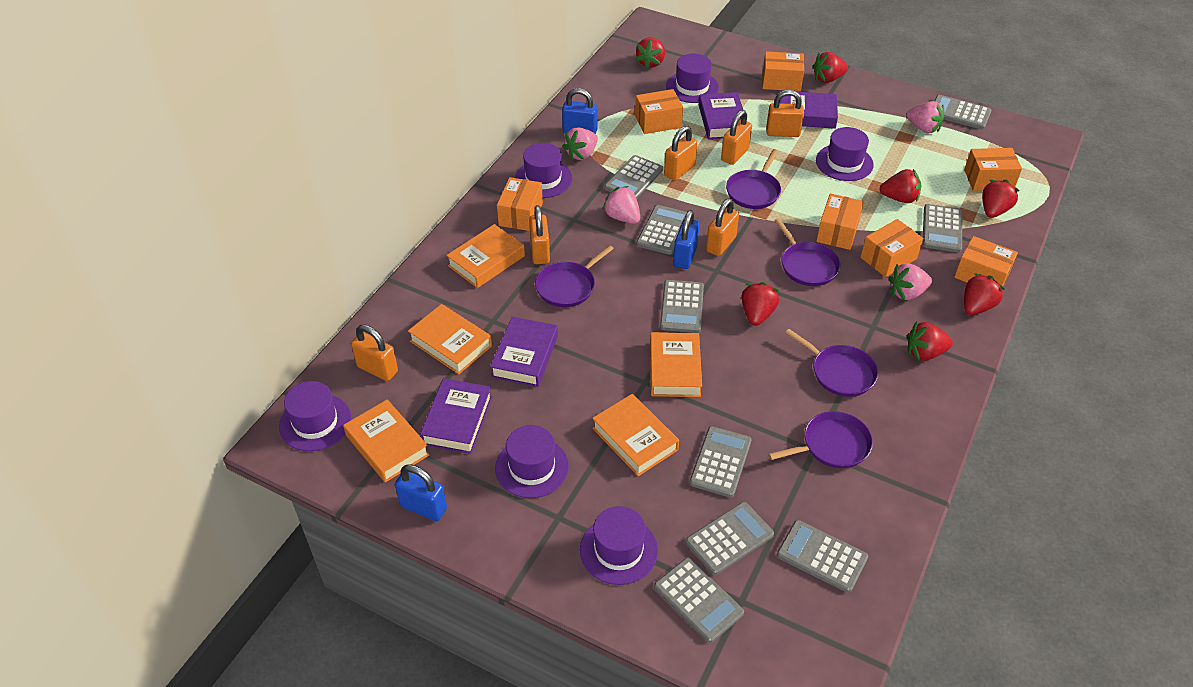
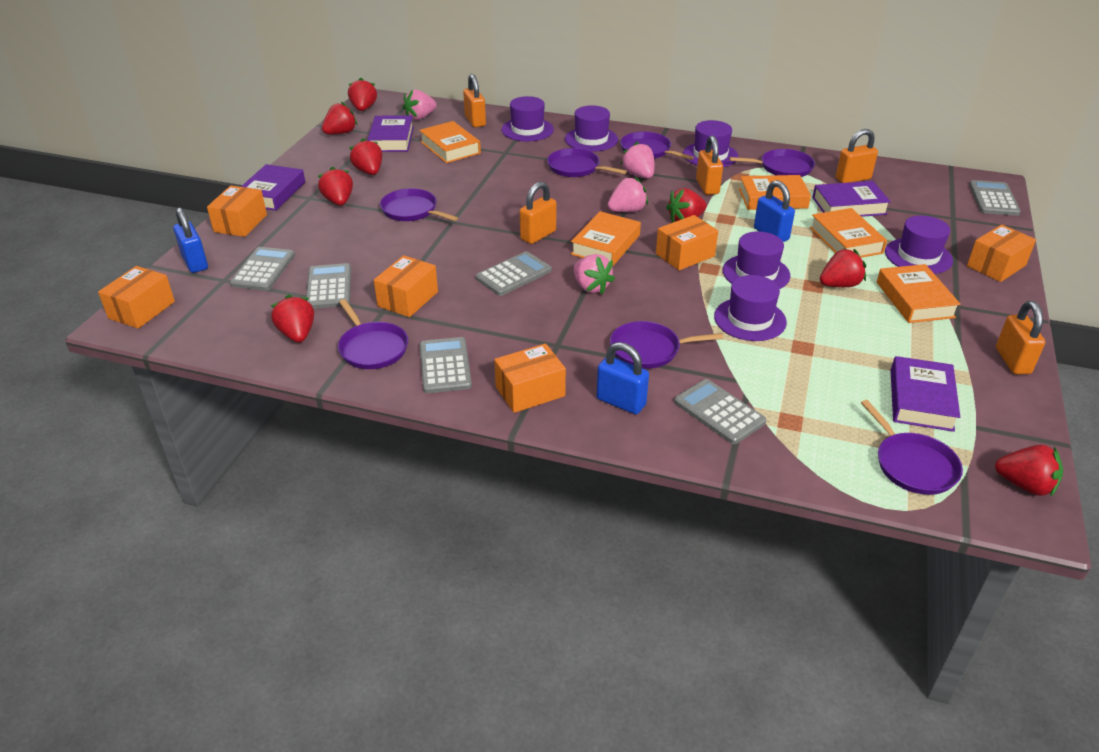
grey calculator: [604,155,663,199] [636,205,687,255] [654,558,744,643] [660,280,704,333] [686,502,774,575] [689,426,752,497] [777,520,868,593] [922,204,962,252] [935,95,992,130] = 9 -> [230,247,295,291] [306,263,351,309] [420,337,472,393] [476,251,552,296] [674,379,767,444] [969,180,1021,216] = 6
orange box: [497,177,543,231] [635,89,683,134] [762,51,804,91] [816,193,864,250] [861,219,923,277] [954,236,1018,286] [964,148,1022,191] = 7 -> [98,266,175,329] [207,186,267,237] [374,255,438,317] [494,343,566,413] [656,215,718,270] [967,224,1036,282] = 6
orange padlock: [351,324,398,381] [529,205,550,264] [664,126,697,181] [706,198,739,256] [721,110,752,165] [766,90,804,137] = 6 -> [463,74,486,127] [520,182,556,244] [696,135,723,195] [836,129,878,183] [996,301,1045,374] = 5
purple pan: [535,245,614,307] [726,149,781,209] [769,411,873,468] [774,218,841,286] [785,329,878,397] = 5 -> [338,299,408,369] [380,188,458,221] [547,148,627,177] [610,321,723,369] [620,132,694,160] [729,149,815,177] [861,400,963,495] = 7
red strawberry: [635,38,665,69] [742,282,779,326] [813,52,848,83] [880,169,921,203] [907,322,953,361] [964,273,1005,315] [983,180,1020,218] = 7 -> [271,295,314,343] [318,166,353,206] [322,102,358,134] [348,78,377,111] [350,138,382,175] [666,188,707,223] [820,248,866,287] [995,445,1063,497] = 8

